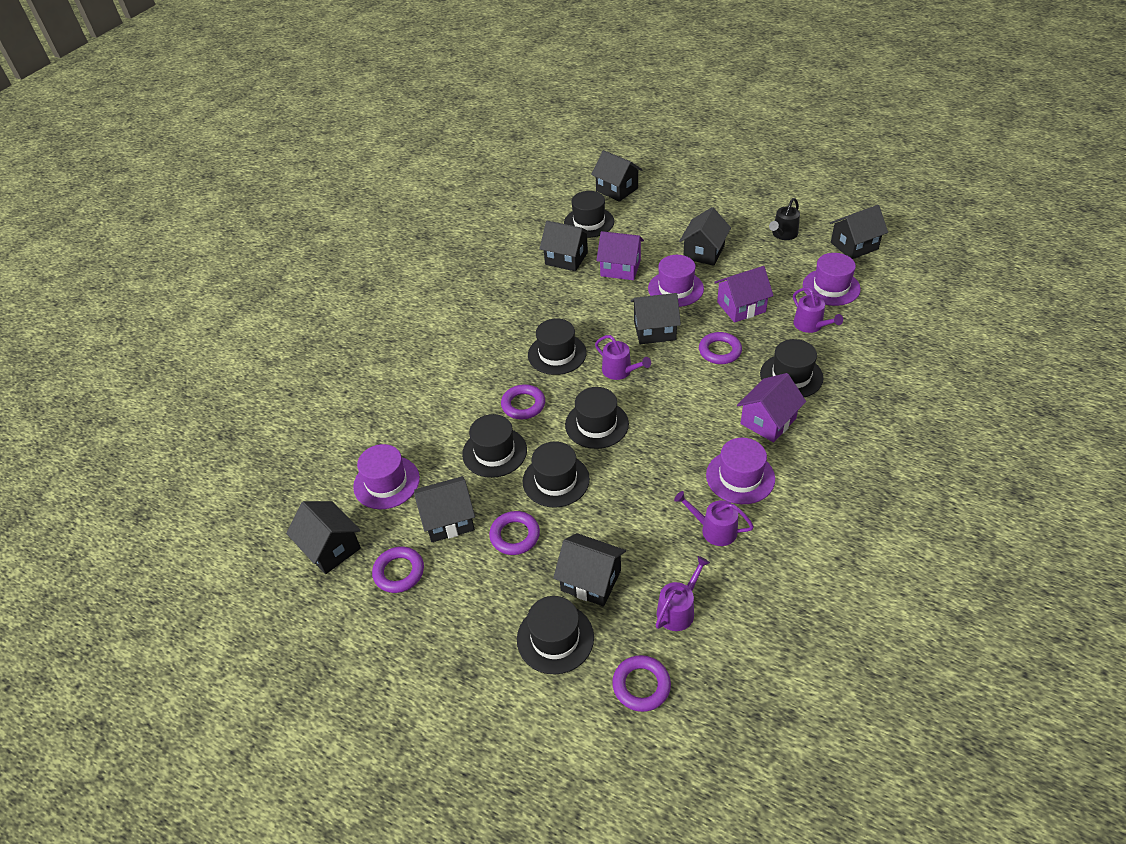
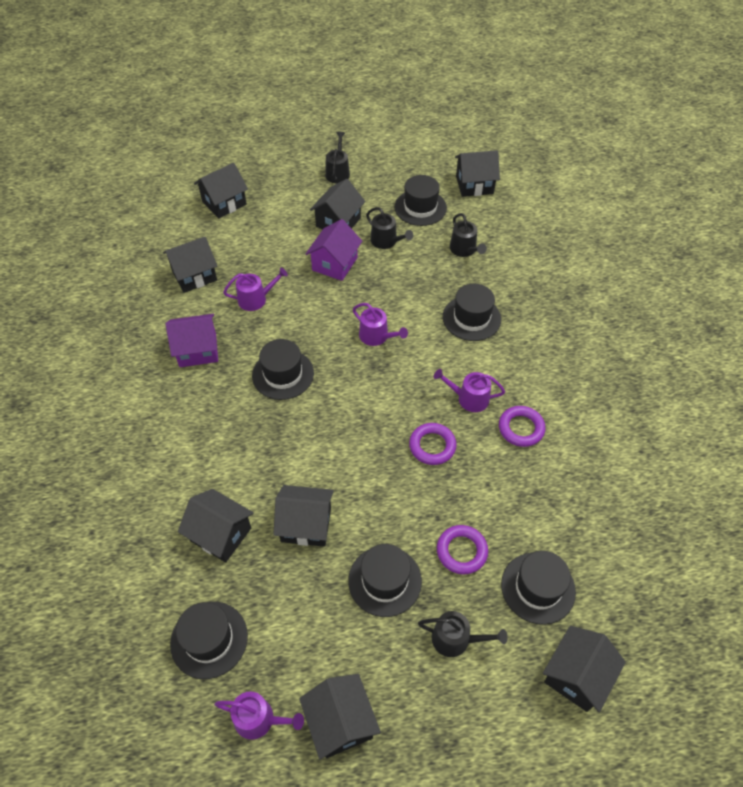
black hat: [462,414,527,478] [517,596,594,674] [523,441,590,508] [528,318,587,375] [564,191,614,238] [565,387,629,449] [760,339,824,397] = 7 -> [170,602,248,679] [252,339,314,400] [348,544,422,617] [394,175,447,226] [443,284,501,341] [501,551,576,625] = 6
black watering can: [769,198,800,240] = 1 -> [325,132,350,183] [366,207,413,249] [418,611,508,657] [450,213,487,257] = 4
purple hat: [353,444,420,509] [648,255,704,307] [706,438,775,504] [803,253,861,306] = 4 -> none = 0
purple house: [596,231,644,280] [714,266,774,323] [737,373,806,442] = 3 -> [165,314,218,367] [306,219,362,281] = 2
purple ring: [372,547,424,593] [489,511,540,555] [501,384,545,420] [612,655,671,712] [699,332,742,364] = 5 -> [409,423,457,465] [437,525,488,574] [499,406,546,447] = 3

